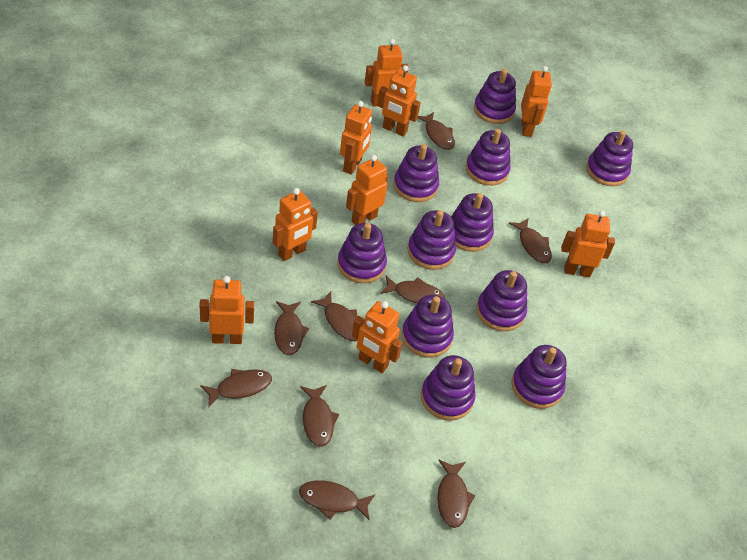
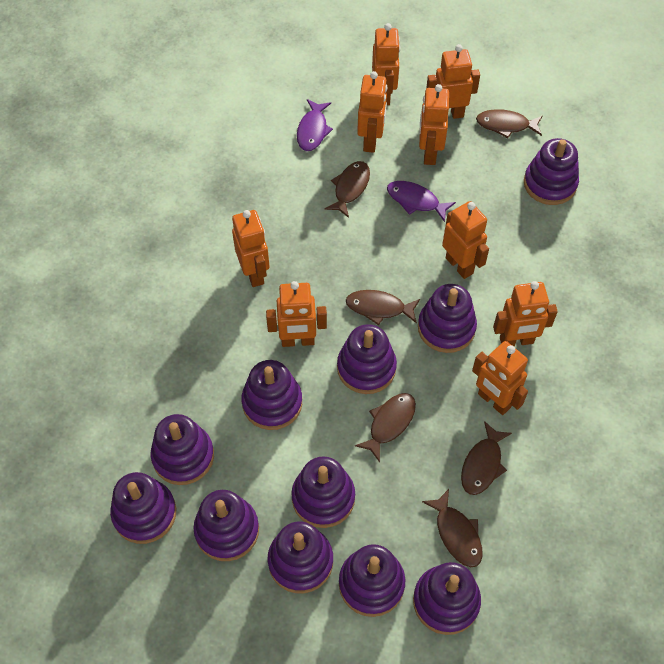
brown fish: [200,369,272,408] [274,301,309,355] [299,480,375,520] [301,385,339,447] [311,292,358,341] [381,275,445,304] [418,112,455,150] [437,460,476,528] [509,218,552,263] = 9 -> [325,161,370,218] [346,290,420,325] [355,393,416,462] [422,489,483,567] [461,421,512,495] [476,109,542,138] = 6
purple fish: none = 0 -> [297,99,333,151] [387,181,456,222] = 2

